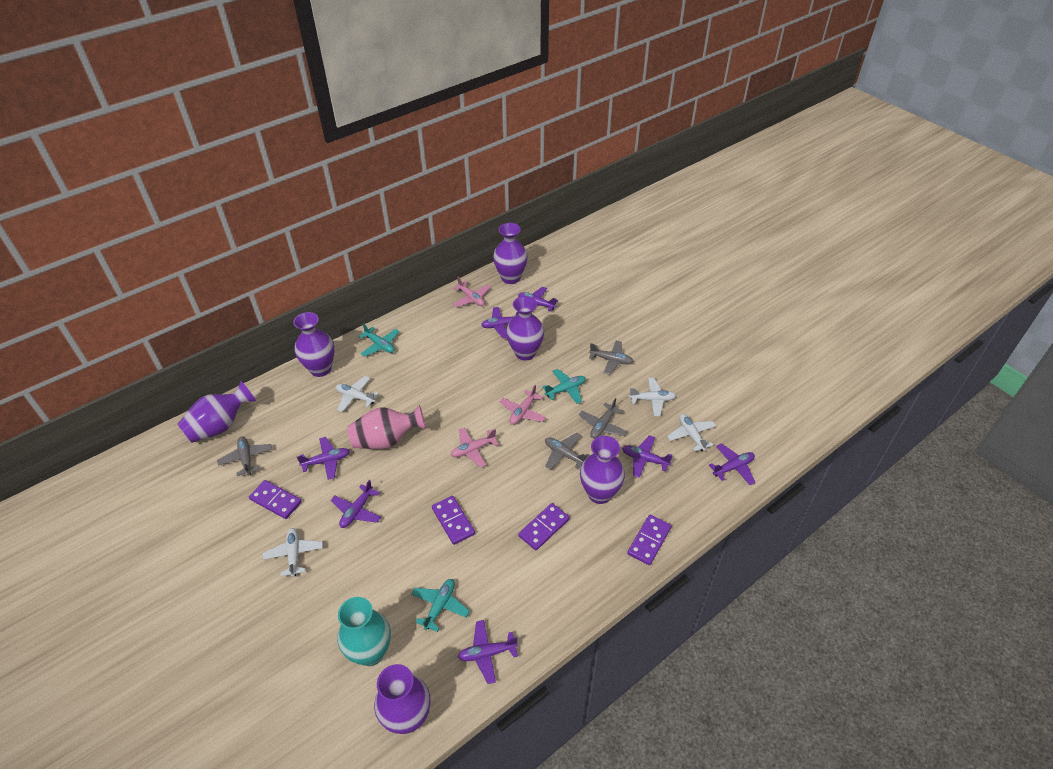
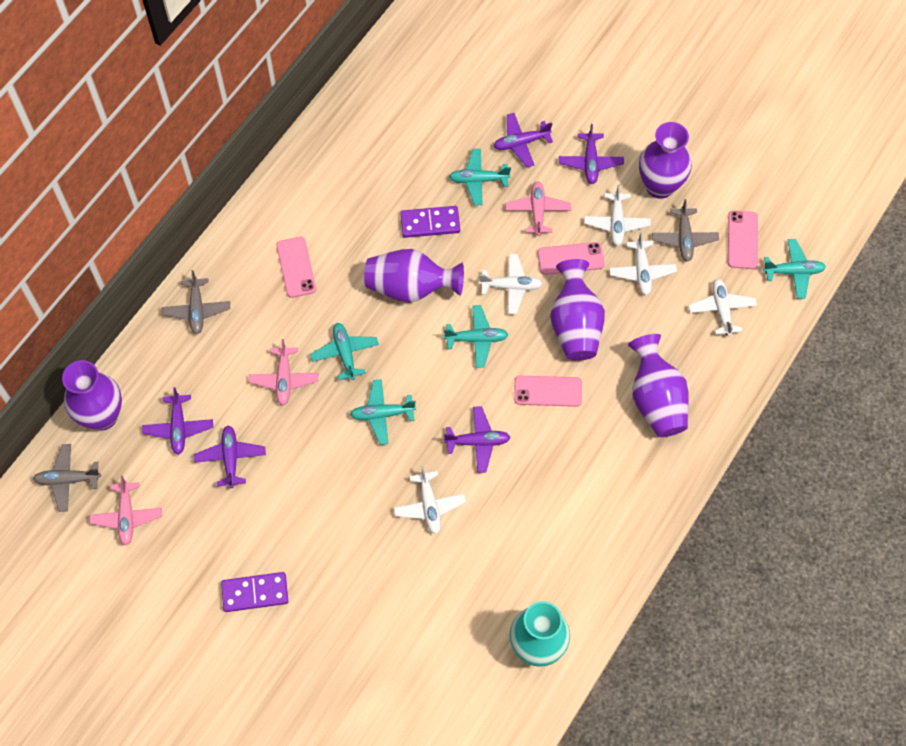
grey plane: [217,437,272,476] [545,433,590,470] [579,398,628,439] [589,340,633,375] = 4 -> [33,444,101,512] [162,270,230,334] [652,199,719,262] = 3
pink phone: none = 0 -> [276,237,316,298] [514,376,582,407] [537,242,605,275] [728,210,758,269] = 4
pink vase: [347,405,426,449] = 1 -> none = 0
purple domino: [249,480,302,519] [432,496,475,545] [518,503,569,550] [627,515,671,565] = 4 -> [221,572,288,612] [400,206,460,238] = 2
purple plane: [297,437,350,480] [331,480,381,528] [458,620,518,684] [481,307,519,339] [518,287,558,312] [622,435,672,478] [709,443,755,485] = 7 -> [142,387,213,455] [194,425,266,488] [444,406,511,473] [494,113,553,167] [559,124,624,184] = 5
purple vase: [177,381,256,443] [293,312,335,377] [374,664,431,734] [493,223,528,284] [506,296,544,361] [580,436,625,504] = 6 -> [62,360,122,431] [364,249,464,303] [550,259,605,361] [628,334,688,437] [639,122,692,199] = 5
turquoise plane: [359,323,399,357] [411,579,470,632] [542,369,586,404] = 3 -> [310,323,379,380] [350,379,416,445] [444,305,509,368] [449,149,511,205] [763,239,826,299] = 5
white plane: [263,528,323,577] [336,376,379,412] [629,378,676,416] [667,414,716,452] = 4 -> [394,466,466,534] [479,254,542,314] [584,184,651,246] [609,232,677,295] [688,279,757,336] = 5

